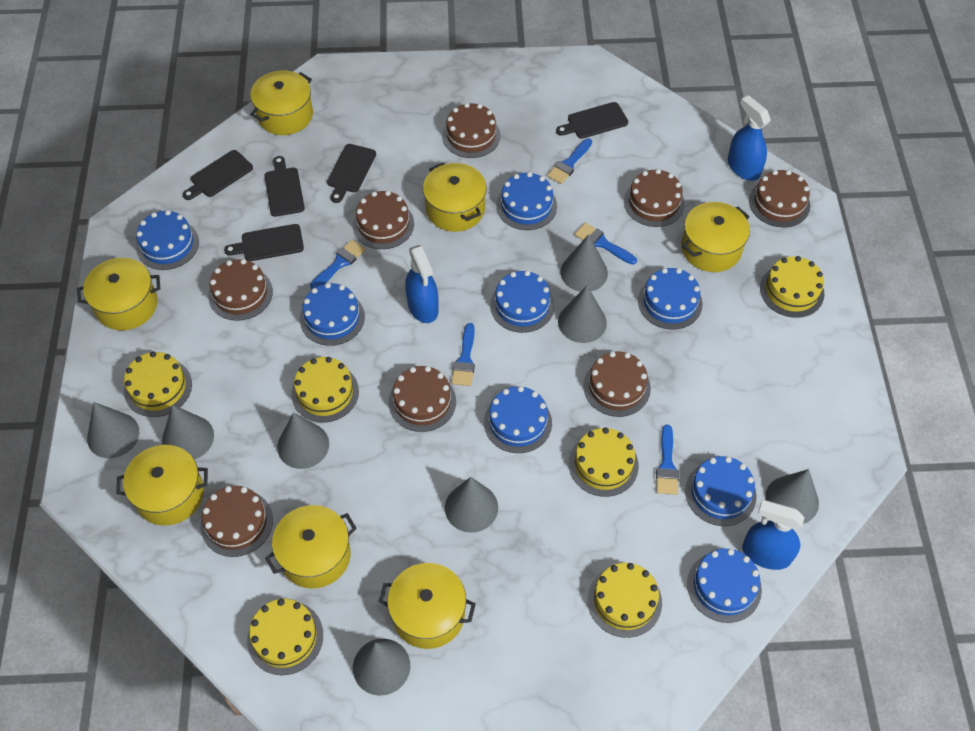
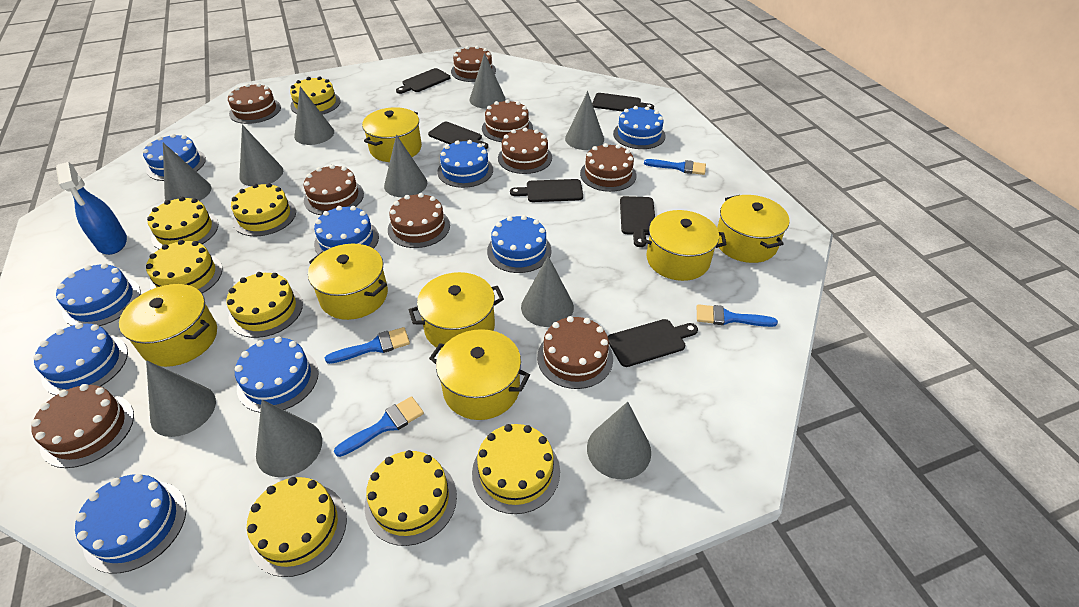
black cutting board: [183,150,253,200] [224,224,304,261] [264,156,305,217] [327,144,376,203] [556,102,628,139] = 5 -> [396,68,450,94] [428,122,488,149] [510,179,583,202] [592,93,654,112] [608,319,698,367] [620,196,655,247] = 6
blue brush: [310,240,366,289] [451,323,475,386] [547,138,592,184] [575,223,637,265] [656,425,679,495] = 5 -> [325,327,410,364] [334,396,424,457] [644,159,706,175] [697,304,778,327] = 4
blue cake: [136,210,199,270] [300,283,365,346] [484,386,552,453] [490,271,555,333] [496,172,557,230] [638,268,703,330] [685,456,757,526] [687,549,762,623] = 8 -> [33,323,128,395] [56,263,140,326] [75,474,186,574] [143,134,206,181] [235,337,319,413] [314,206,379,254] [437,140,493,188] [487,215,551,273] [613,106,666,149] = 9
blue spray bottle: [405,245,439,323] [728,95,771,181] [742,500,805,570] = 3 -> [56,162,127,255] = 1
brown cake: [201,486,273,557] [208,259,273,321] [353,191,414,249] [389,366,456,432] [442,103,501,158] [583,351,651,417] [624,169,685,227] [749,170,810,227] = 8 -> [31,384,134,468] [228,83,281,124] [304,164,364,215] [388,193,450,248] [451,46,496,82] [482,99,533,142] [498,127,552,174] [537,316,613,389] [580,143,636,192] = 9
grey cone: [87,402,139,458] [162,405,214,460] [277,412,329,469] [353,639,410,696] [445,477,498,533] [558,286,607,343] [560,234,608,292] [765,469,819,524] = 8 -> [146,360,216,437] [163,143,211,201] [239,125,283,186] [256,400,322,477] [294,86,334,145] [384,135,427,197] [469,53,505,109] [521,256,574,327] [565,91,604,150] [587,402,651,479] = 10
yellow cake: [124,351,192,417] [247,599,323,675] [291,357,359,423] [569,428,639,497] [587,563,662,638] [760,256,824,318] = 6 -> [146,240,222,294] [147,197,218,249] [226,272,303,338] [231,183,296,236] [247,477,347,577] [290,77,341,115] [365,450,457,546] [472,424,560,514] = 8

